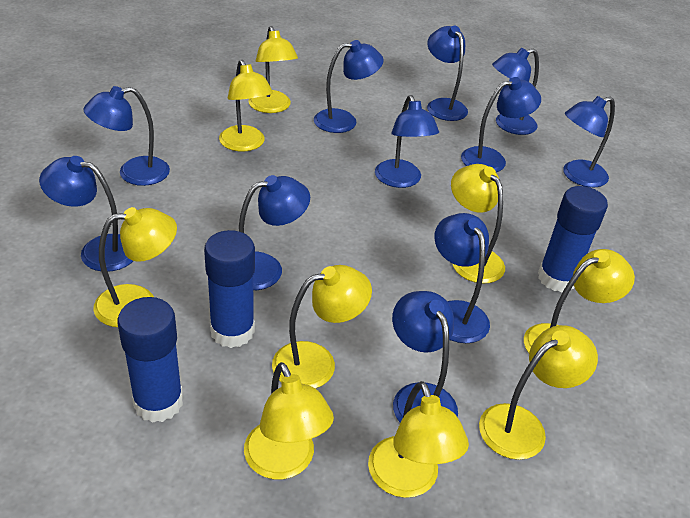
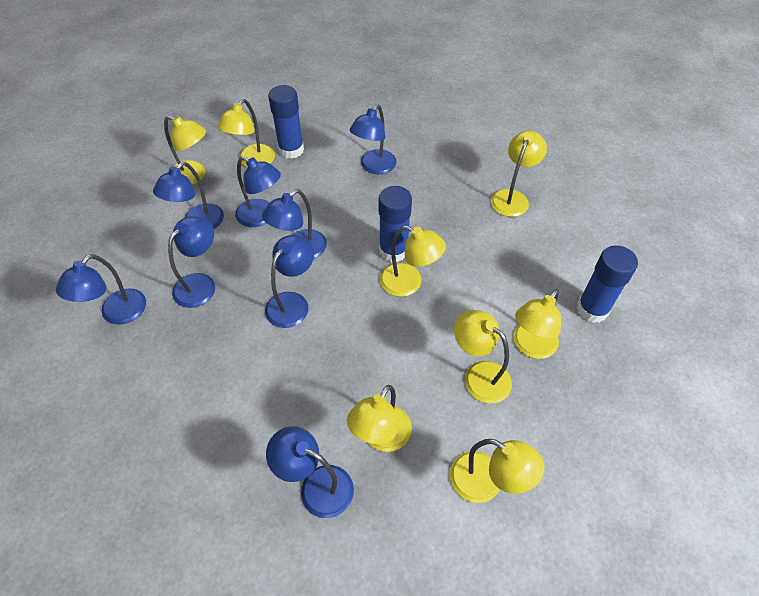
blue lamp: [39,156,133,271] [84,86,170,186] [239,175,310,290] [314,40,384,133] [375,95,439,188] [392,291,458,423] [427,26,468,121] [434,213,490,343] [461,77,541,172] [492,48,539,135] [563,96,615,187] = 11 -> [56,254,146,325] [153,162,224,229] [168,216,215,308] [235,156,281,227] [262,189,327,258] [265,235,314,328] [266,426,354,518] [350,105,397,174] = 8
yellow lamp: [94,207,177,327] [219,60,273,152] [244,362,334,479] [248,26,298,113] [272,265,372,389] [368,381,469,498] [451,164,505,283] [479,325,598,460] [524,249,635,353] = 9 -> [164,115,206,185] [217,99,275,168] [347,385,412,452] [380,225,446,297] [450,439,544,503] [454,310,512,403] [491,131,547,217] [513,289,561,359] = 8

